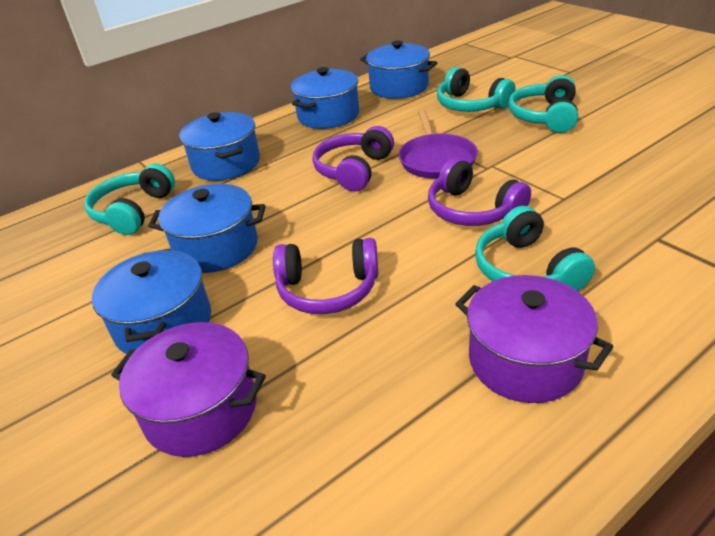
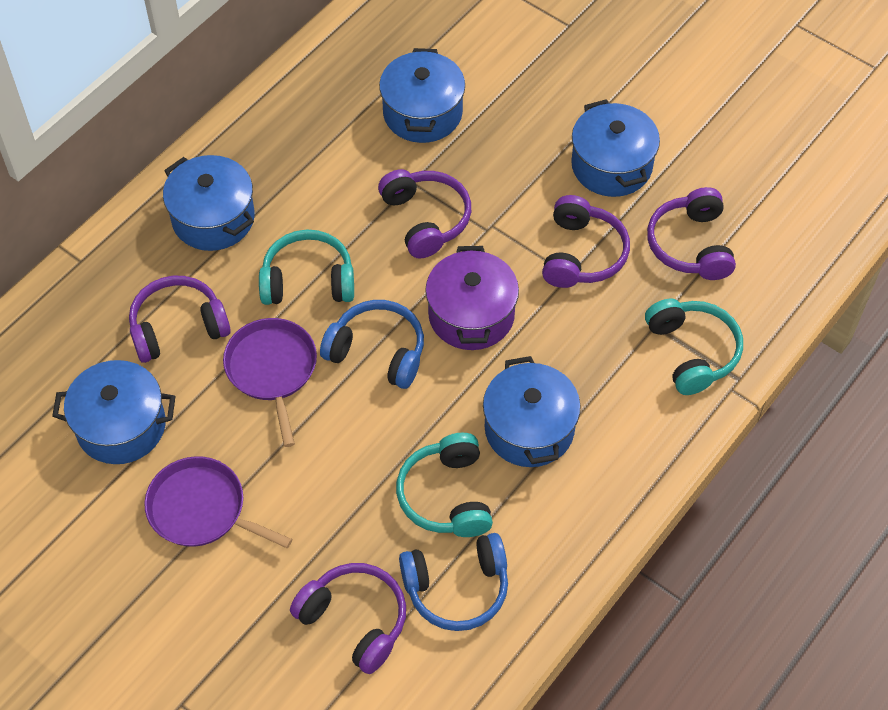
blue headphones: none = 0 -> [320,300,424,389] [399,533,508,631] = 2
purple headphones: [273,238,378,314] [312,126,394,191] [428,158,531,226] = 3 -> [129,276,231,363] [290,563,406,674] [378,169,471,259] [542,195,630,288] [647,187,736,280] = 5
purple pan: [399,109,478,179] = 1 -> [144,456,292,548] [223,318,317,447] = 2
purple pot: [111,322,266,457] [455,275,613,403] = 2 -> [425,246,519,350] = 1
turquoise headphones: [84,164,175,235] [437,67,515,112] [475,206,595,291] [508,75,578,133] = 4 -> [259,230,354,305] [396,433,493,537] [645,299,743,395] = 3

